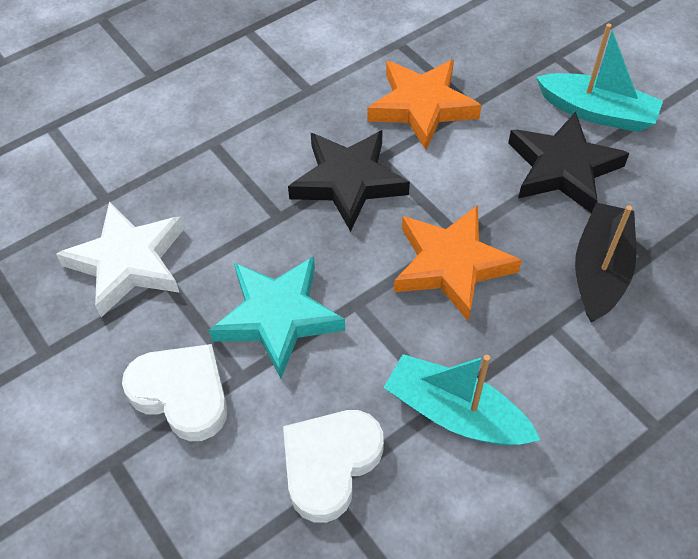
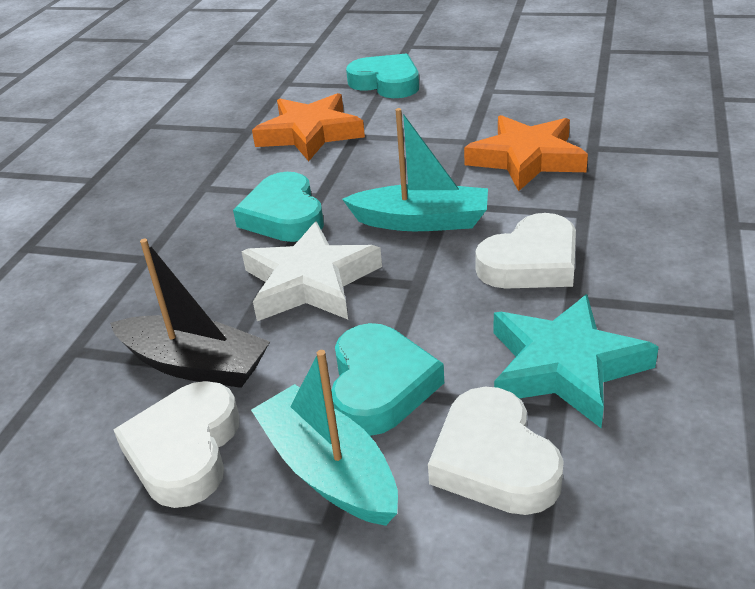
black star: [288,130,410,232] [508,112,629,213] = 2 -> none = 0
turquoise heart: none = 0 -> [233,172,324,242] [331,323,444,436] [346,54,419,98] = 3
white heart: [122,344,227,441] [283,410,384,523] = 2 -> [114,381,239,508] [428,387,564,515] [475,213,576,288] = 3

